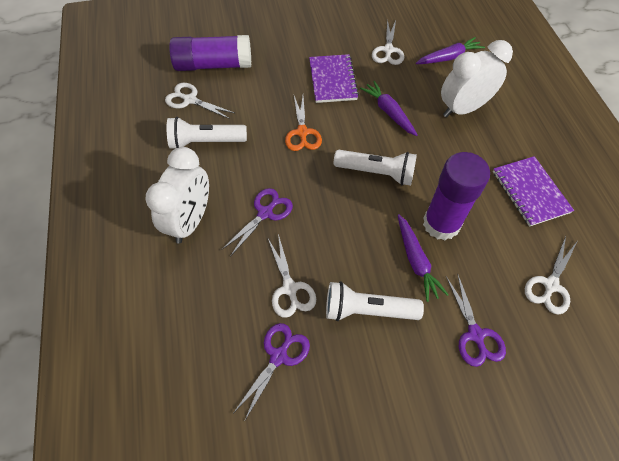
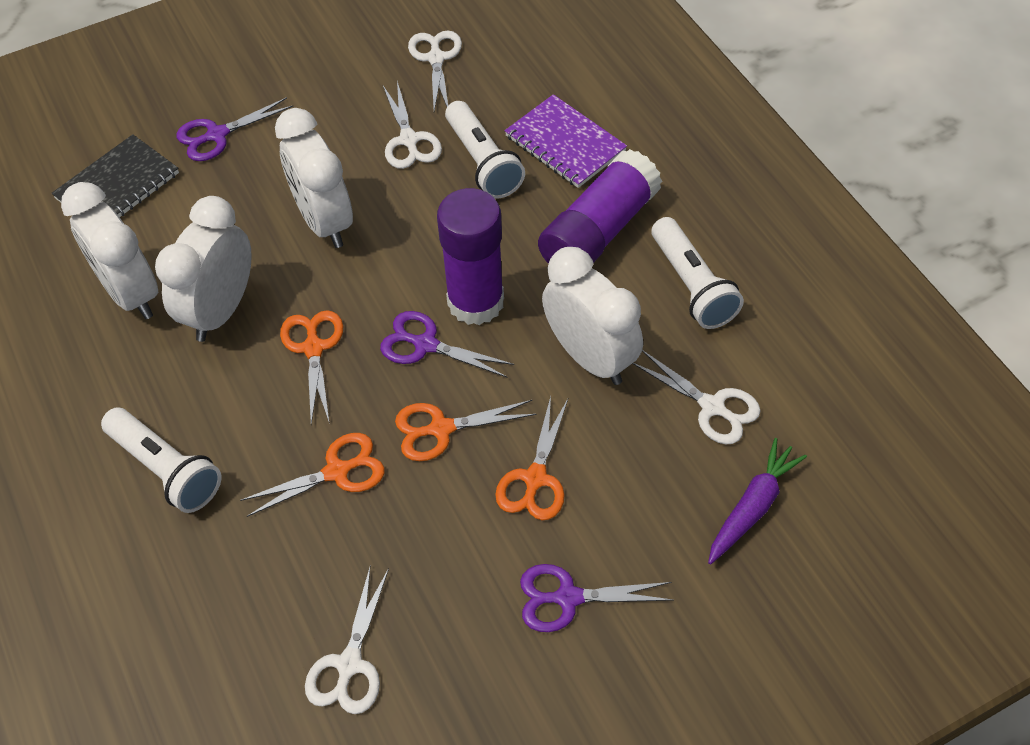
black notebook: none = 0 -> [52,134,179,217] = 1
orange scissors: [285,96,322,151] = 1 -> [240,433,385,517] [280,310,343,424] [395,400,537,461] [495,396,569,520] = 4
purple carrot: [360,81,418,136] [398,214,449,302] [416,37,485,64] = 3 -> [708,438,807,564] = 1
purple notebook: [309,54,359,103] [493,156,574,227] = 2 -> [505,94,627,188] = 1
white clock: [145,147,209,244] [441,40,513,117] = 2 -> [61,182,158,319] [155,196,252,342] [275,108,353,248] [542,247,643,385] = 4

